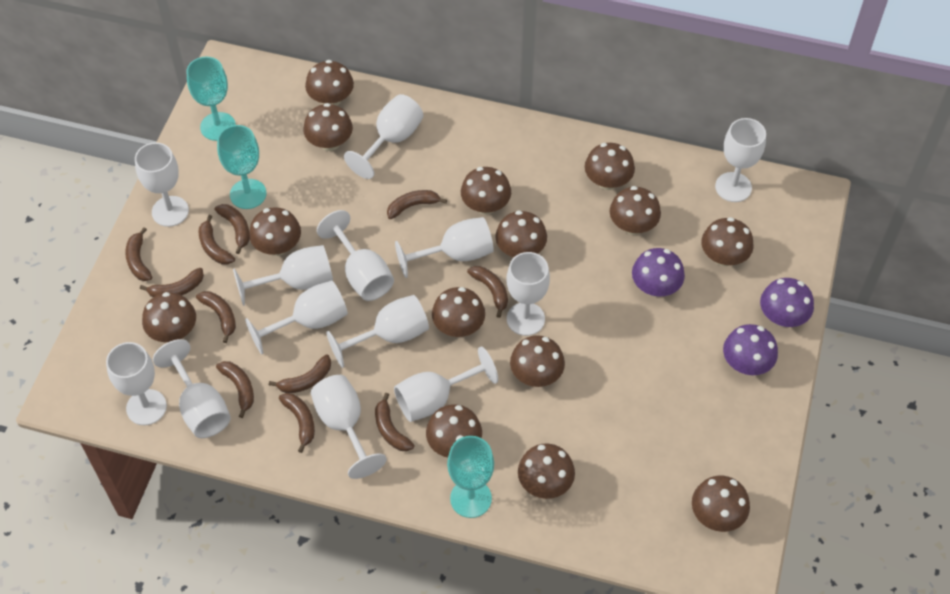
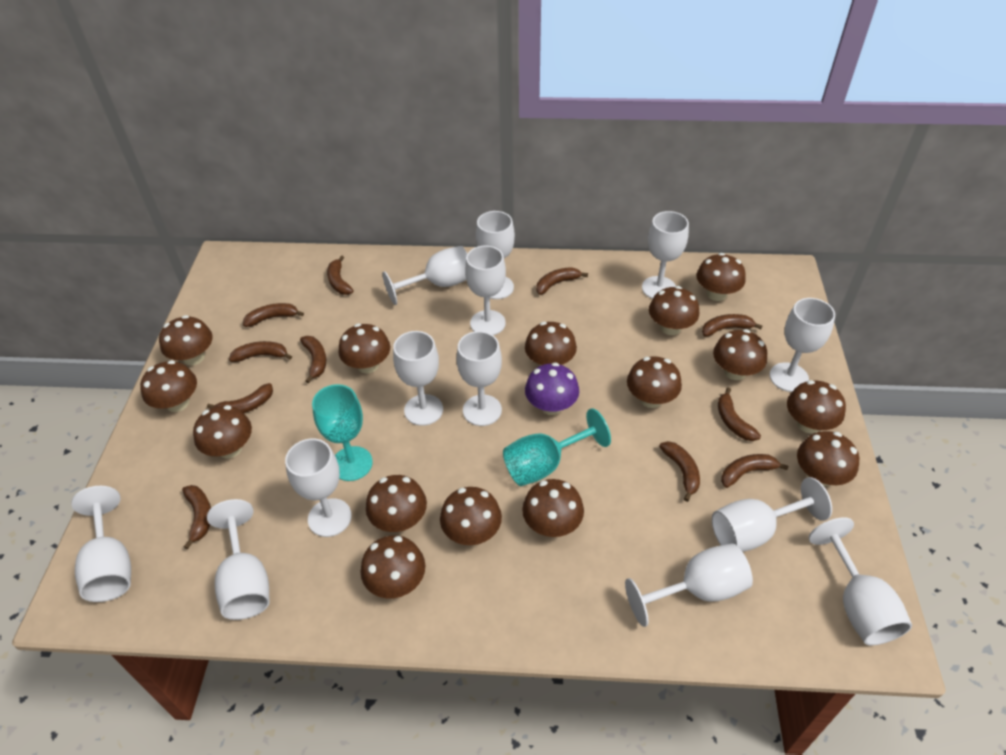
brown mushroom: [142,292,196,342] [249,207,301,256] [303,103,353,151] [305,60,354,106] [426,404,482,457] [432,287,485,337] [461,167,511,215] [495,210,547,257] [510,335,565,387] [518,443,575,499] [585,143,635,190] [610,186,661,235] [692,475,750,532] [701,217,754,266] = 14 -> [140,360,197,412] [159,315,213,365] [193,405,252,459] [338,323,390,374] [361,535,425,598] [366,475,427,532] [440,487,502,545] [522,479,584,537] [525,322,577,366] [627,356,682,408] [649,286,699,335] [696,253,746,301] [713,329,767,380] [787,380,846,433] [797,431,859,486] = 15
purple mushroom: [632,248,685,297] [723,324,778,375] [760,278,814,327] = 3 -> [525,362,579,415] = 1
turquoise goblet: [186,57,236,141] [217,125,266,209] [447,436,494,518] = 3 -> [312,384,373,481] [503,408,611,486] = 2

